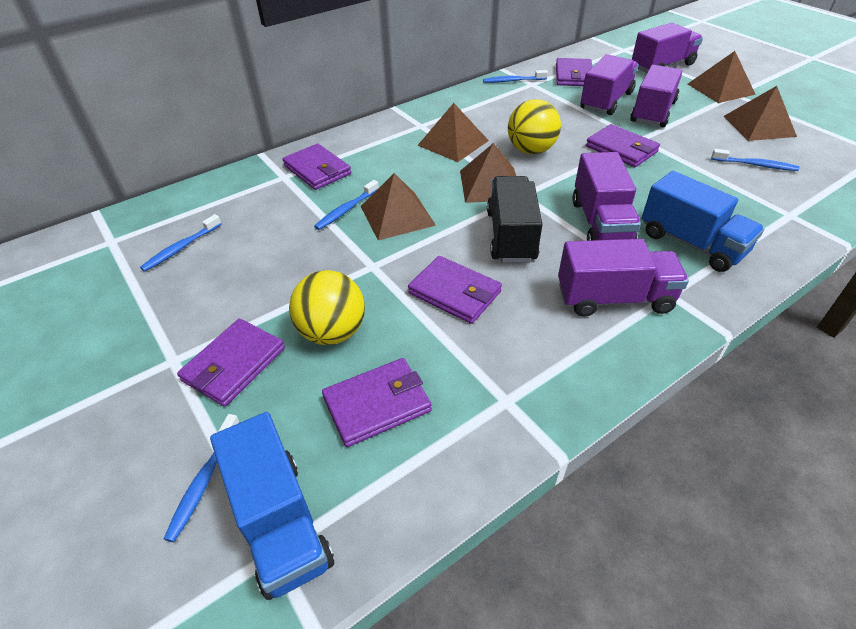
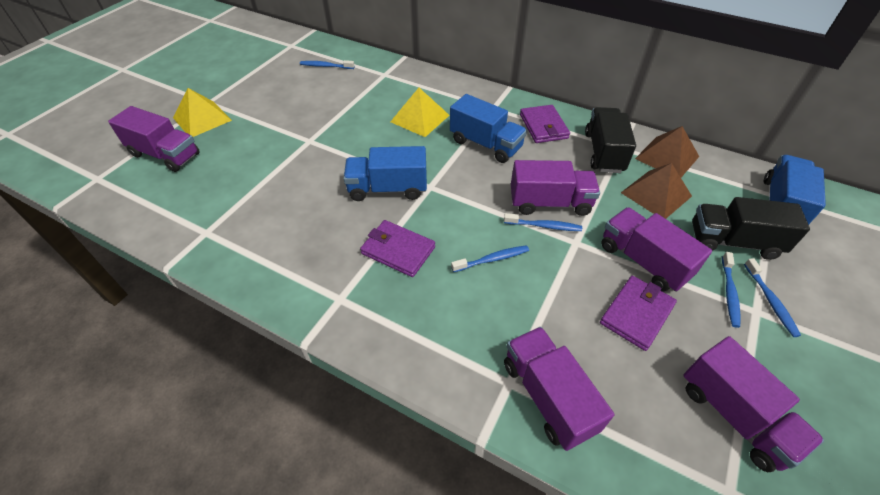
black truck: [487,176,542,263] = 1 -> [585,107,636,173] [692,197,810,260] = 2
blue truck: [210,412,334,600] [642,171,765,272] = 2 -> [343,146,427,201] [450,94,527,163] [764,155,826,225] = 3
brown pyramid: [360,173,436,240] [417,103,489,162] [460,143,516,203] [688,51,756,103] [723,86,797,141] = 5 -> [621,163,692,219] [635,126,699,177] = 2
purple wallet: [177,319,285,407] [282,144,351,190] [322,358,432,447] [408,256,502,324] [556,58,592,86] [586,124,660,167] = 6 -> [360,220,435,277] [520,105,570,143] [600,276,677,351] = 3
yellow ball: [289,270,365,345] [508,99,561,154] = 2 -> none = 0
yellow pyramid: none = 0 -> [173,88,232,137] [390,88,450,137] = 2

